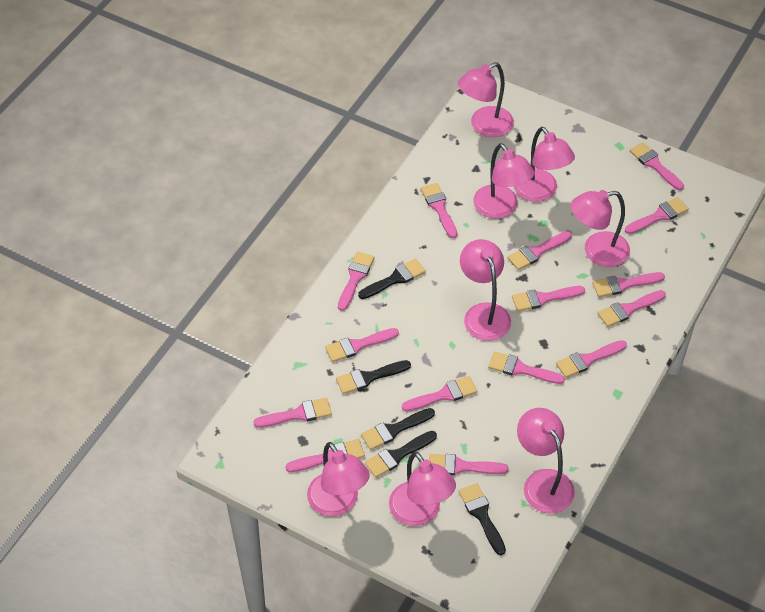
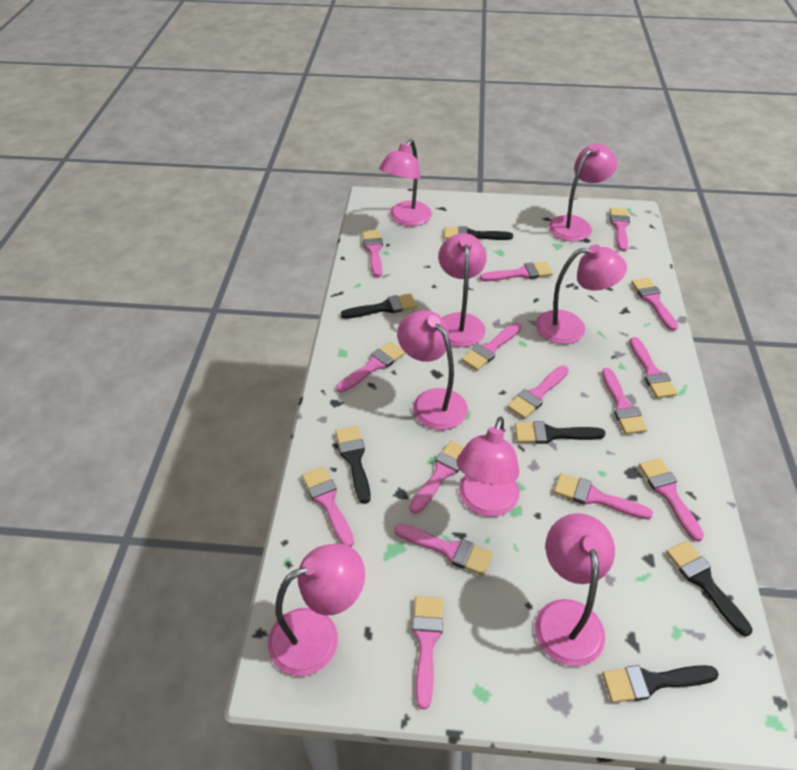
black brush: [336,360,411,394] [358,259,426,299] [361,408,435,450] [365,431,437,478] [459,483,506,555] = 5 -> [335,426,371,504] [341,294,417,319] [444,226,513,240] [515,421,606,444] [602,665,719,703] [666,541,752,637] = 6

